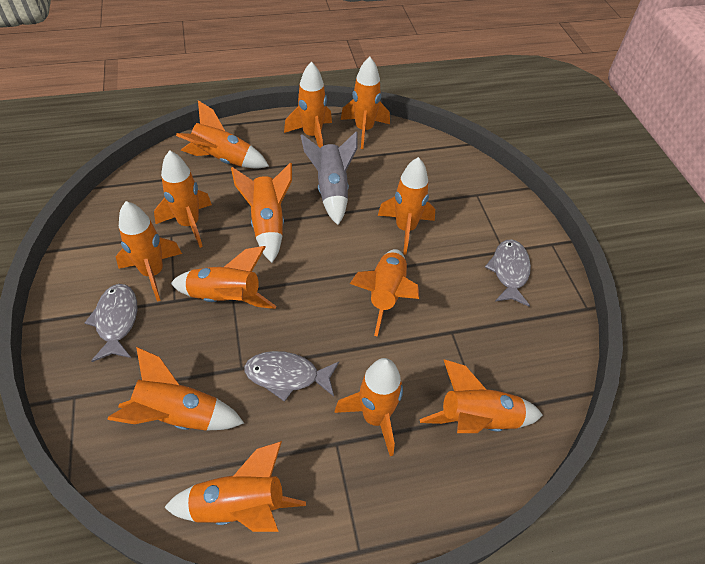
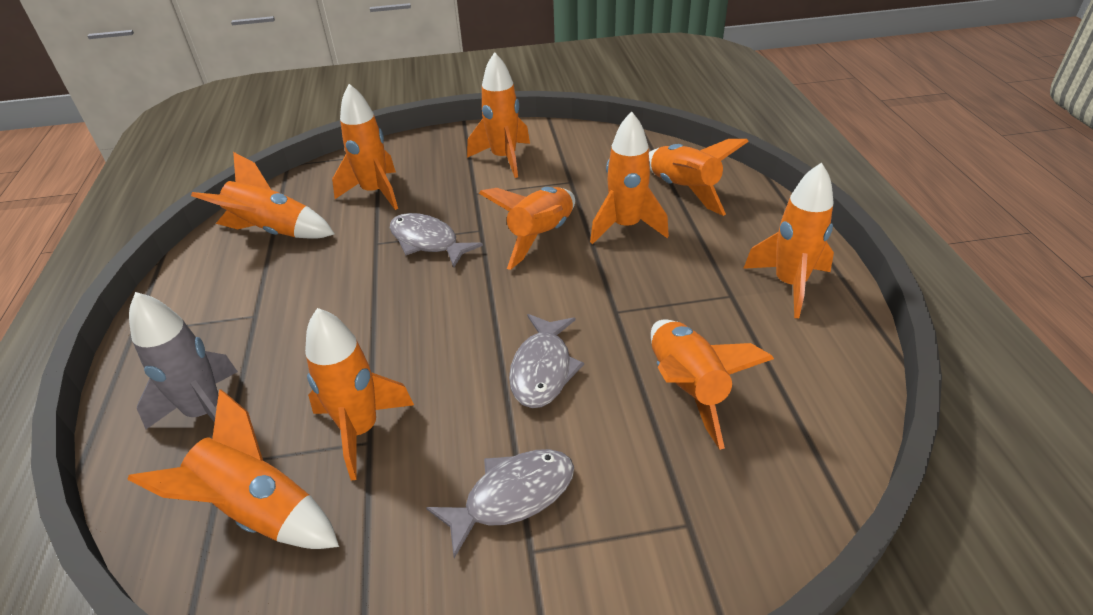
orange rocket: [107,347,244,431] [116,201,182,302] [154,150,212,248] [164,441,306,532] [171,246,276,309] [176,100,269,169] [231,162,292,263] [284,62,332,148] [334,358,403,456] [341,57,390,149] [350,249,419,337] [378,157,435,254] [420,360,543,433] = 13 -> [127,389,339,549] [191,152,335,239] [305,308,414,480] [332,84,398,210] [467,52,530,178] [479,187,575,270] [590,111,669,244] [649,139,749,216] [651,320,774,450] [743,162,834,318] = 10

